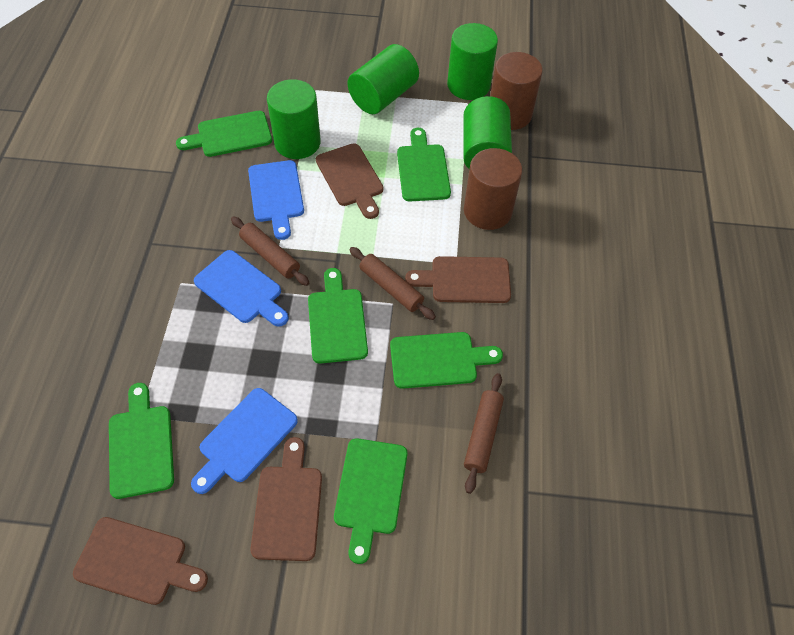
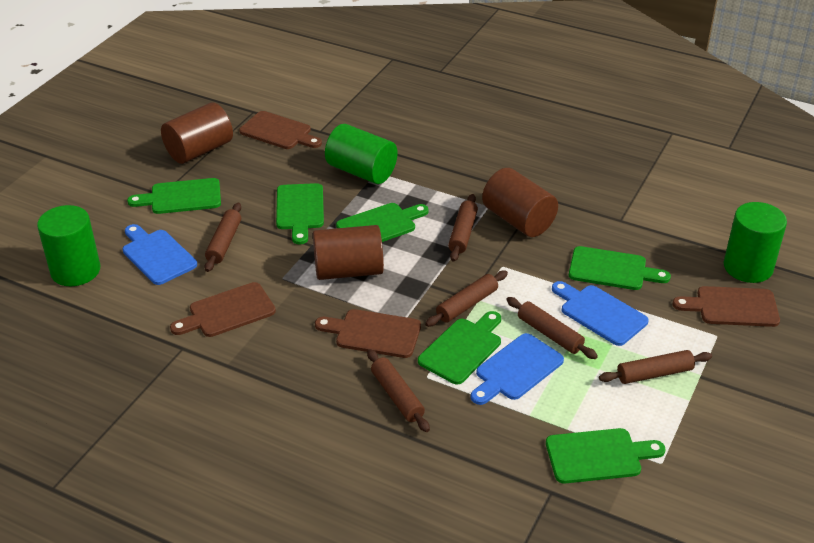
brown cylinder: [464,148,522,230] [490,52,543,130] = 2 -> [161,102,233,164] [313,225,384,280] [482,168,558,237] = 3
brown rolling pin: [231,217,309,286] [349,247,436,320] [464,373,504,494] = 3 -> [205,202,241,272] [367,349,430,432] [425,270,508,327] [448,194,478,262] [506,297,598,359] [599,350,712,384] = 6
green cylinder: [267,79,321,159] [347,44,419,114] [447,23,498,100] [463,96,512,169] = 4 -> [37,205,100,286] [325,124,398,184] [724,202,787,283] = 3

